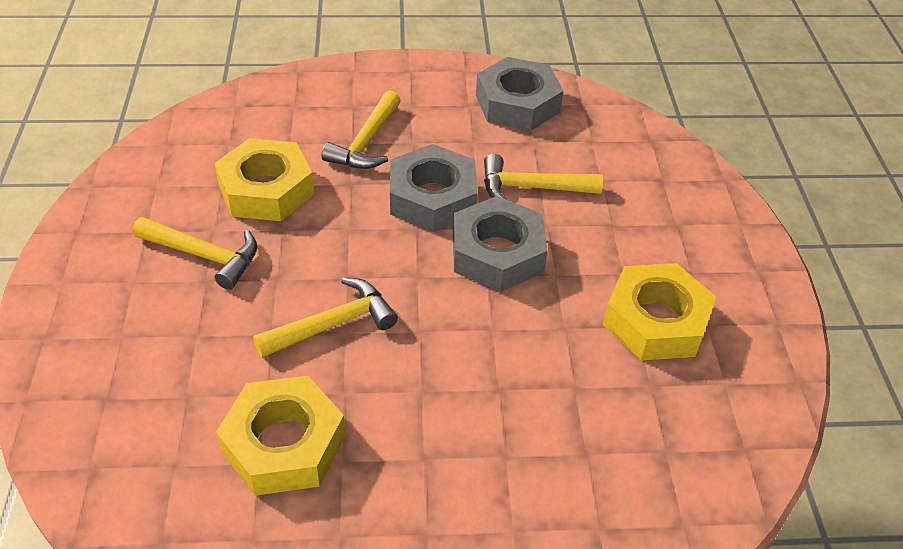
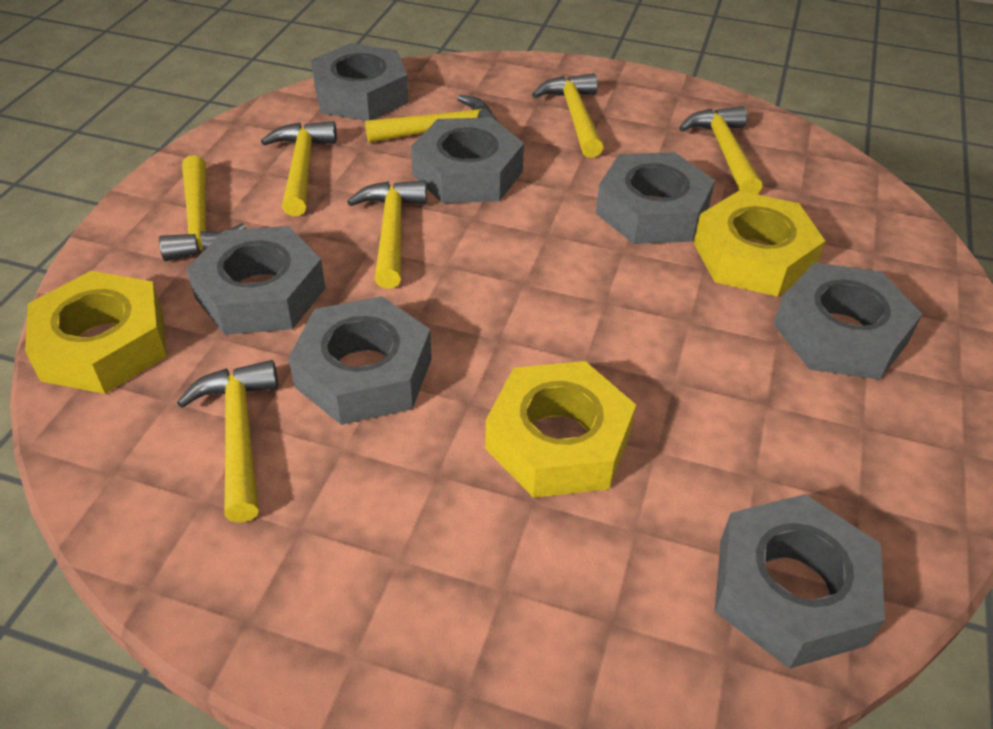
grey nut: [390,144,477,232] [453,196,547,292] [476,57,564,131] = 3 -> [186,226,326,335] [288,296,432,425] [311,43,409,121] [411,117,524,203] [596,152,715,244] [715,494,885,669] [773,262,922,380] = 7
yellow hammer: [133,217,257,290] [253,277,398,358] [322,90,401,169] [484,154,603,200] = 4 -> [159,155,246,261] [177,360,278,523] [261,121,337,216] [347,180,427,288] [365,95,498,143] [532,73,603,158] [679,106,762,194] = 7

